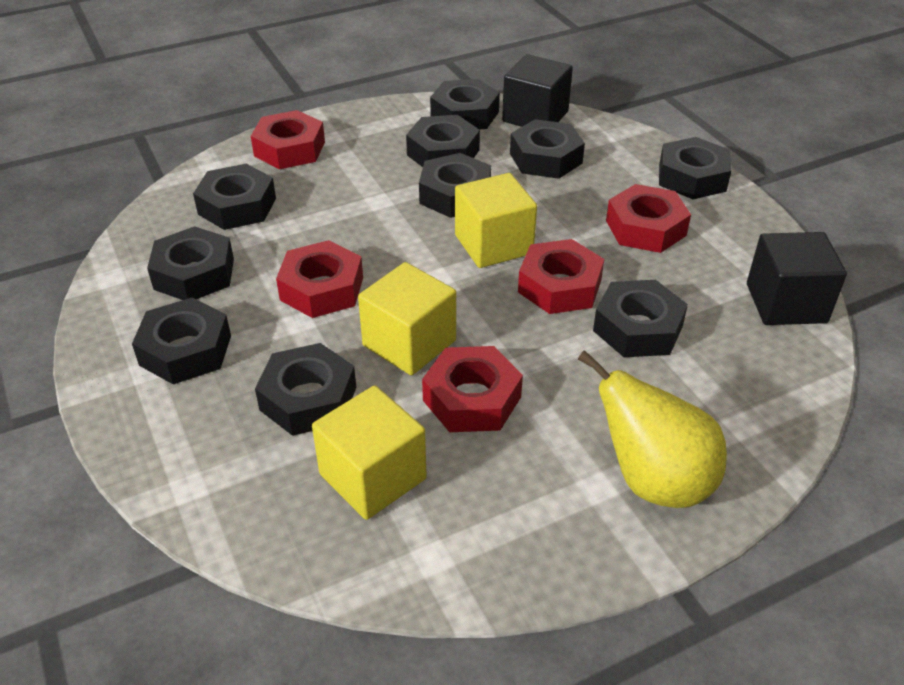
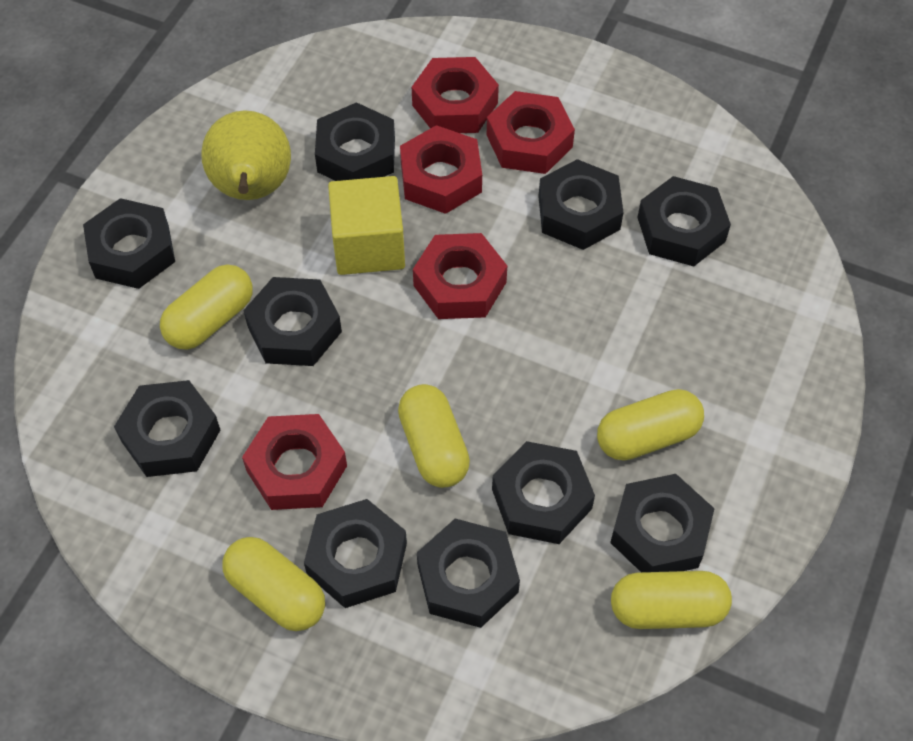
black cube: [502,54,573,127] [747,232,847,325] = 2 -> none = 0
yellow capsule: none = 0 -> [160,265,253,350] [222,537,325,631] [398,384,470,488] [597,389,704,460] [611,571,732,629] = 5
yellow cube: [312,385,427,520] [358,262,456,375] [455,173,537,268] = 3 -> [328,176,405,275] = 1

